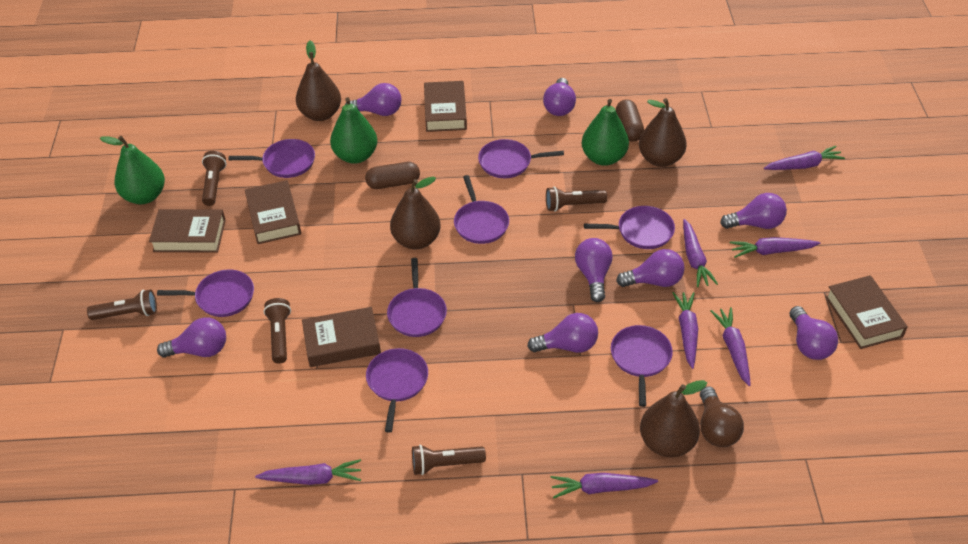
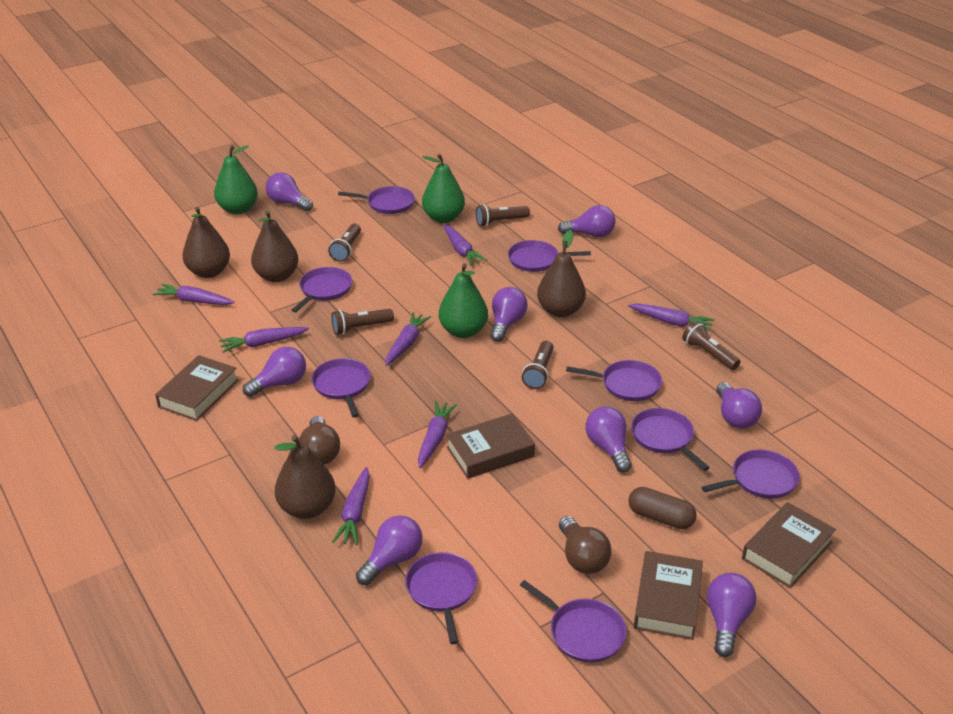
brown book: [149,209,226,253] [245,180,301,244] [302,307,381,367] [424,81,467,132] [825,275,908,349] = 5 -> [155,355,239,421] [446,414,535,479] [634,551,703,640] [742,502,836,588] = 4
brown capsule: [365,162,420,189] [616,99,644,142] = 2 -> [628,487,697,529] = 1
brown light bulb: [700,386,744,447] = 1 -> [299,416,340,465] [559,516,612,574] = 2
purple pan: [157,269,254,317] [229,139,315,178] [366,348,428,433] [387,258,447,337] [454,175,509,244] [478,139,564,178] [584,206,675,249] [611,325,673,407] = 8 -> [291,267,352,312] [311,358,371,418] [338,186,415,214] [405,552,477,644] [508,240,591,272] [520,580,626,663] [566,360,662,401] [631,408,710,471] [702,449,800,499] = 9

